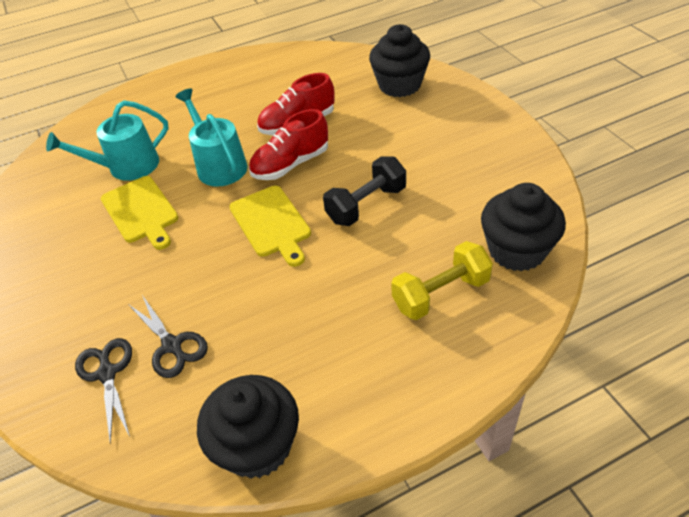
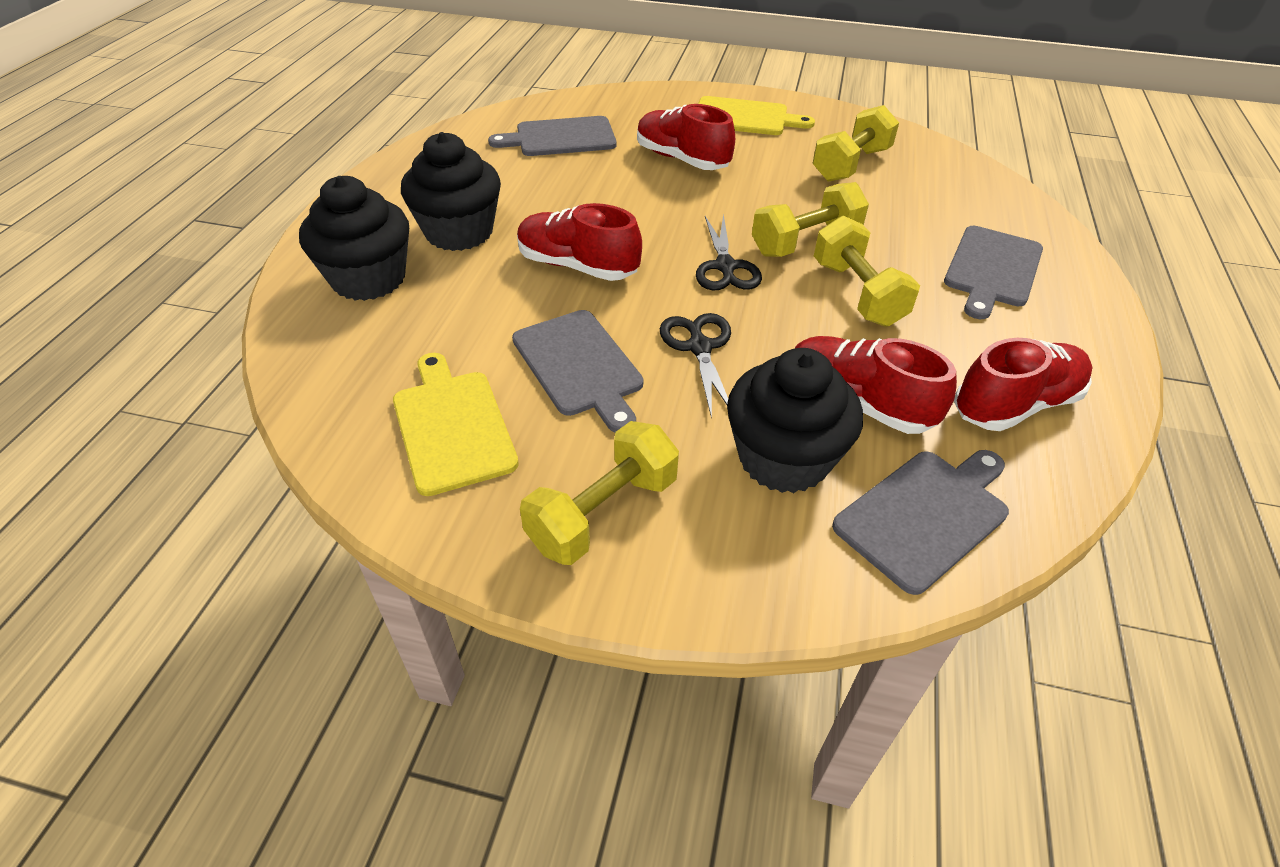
black dumbbell: [323,156,406,226] = 1 -> none = 0
grey cutting board: none = 0 -> [488,116,616,156] [512,310,643,432] [832,450,1009,595] [944,226,1043,319] = 4
red shoe: [249,109,328,180] [257,73,335,136] = 2 -> [517,203,642,281] [637,104,735,170] [795,336,957,434] [954,338,1093,431] = 4
turquoise watering can: [46,100,169,181] [175,88,248,187] = 2 -> none = 0
yellow dumbbell: [391,241,493,320] = 1 -> [520,421,679,565] [752,182,869,257] [813,105,899,182] [814,215,920,327] = 4

